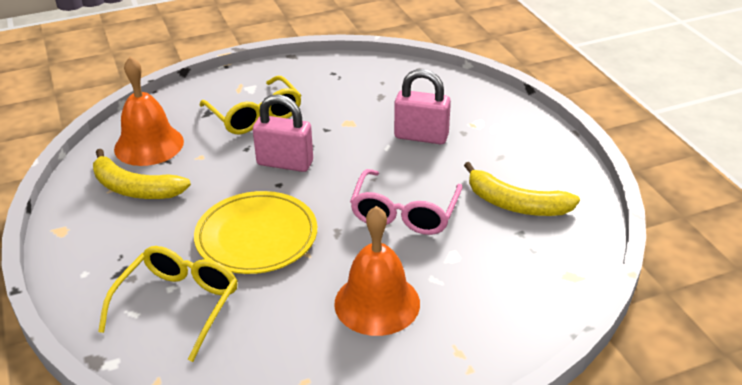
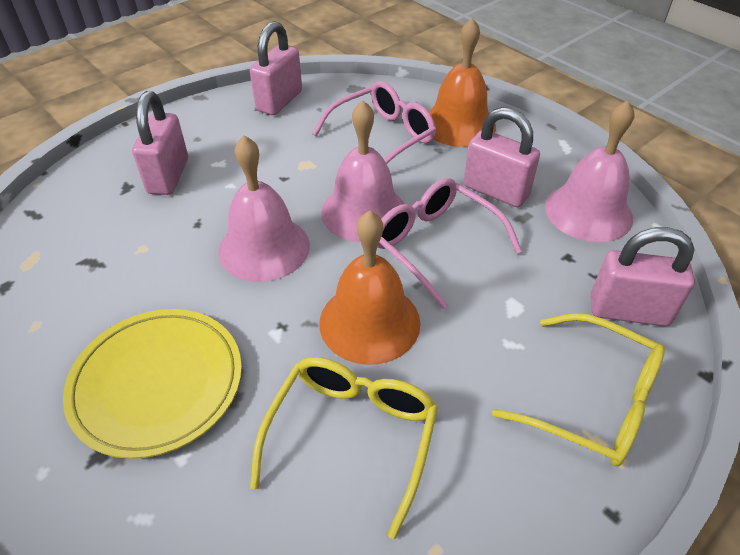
pink bell: none = 0 -> [218,135,310,282] [321,100,404,242] [545,100,635,242] = 3
pink glasses: [350,169,463,235] = 1 -> [312,81,436,164] [378,178,522,309] = 2
pink padlock: [253,94,313,172] [394,69,451,144] = 2 -> [132,91,188,195] [250,21,302,115] [464,107,540,207] [590,227,695,326] = 4
yellow banana: [93,149,191,199] [464,162,580,216] = 2 -> none = 0

